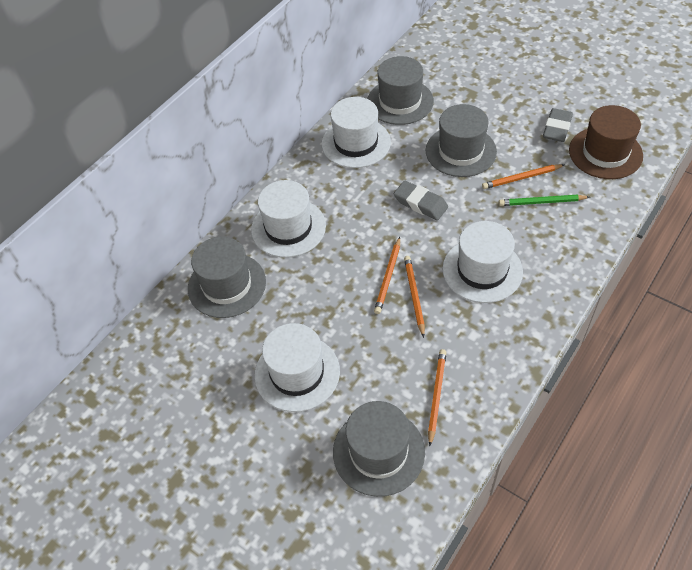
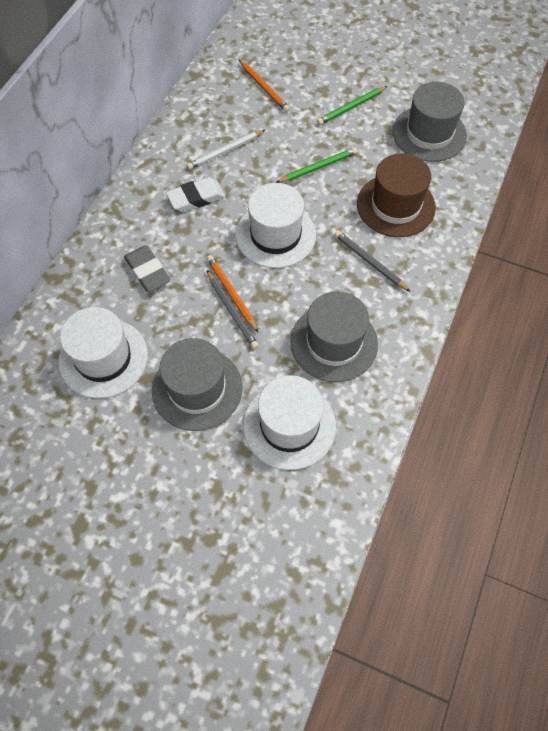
green pencil: [499,195,590,206] = 1 -> [276,147,358,183] [317,86,388,125] = 2
grey eraser: [394,181,448,220] [543,108,573,142] = 2 -> [124,245,170,292] = 1
grey hat: [188,237,266,318] [333,401,425,497] [367,56,434,125] [426,104,497,177] = 4 -> [152,338,243,431] [290,291,378,382] [392,82,467,162] = 3
grey pencil: none = 0 -> [207,270,259,349] [334,230,411,292] = 2
orange pencil: [374,237,400,314] [404,256,425,338] [428,349,447,446] [482,164,565,189] = 4 -> [207,255,258,332] [239,60,290,112] = 2
white eraser: none = 0 -> [166,177,226,212] = 1
white hat: [251,180,326,258] [254,323,340,412] [322,97,391,168] [442,221,523,303] = 4 -> [59,307,148,398] [236,183,316,268] [243,375,336,470] = 3
white pencil: none = 0 -> [187,130,265,170] = 1

